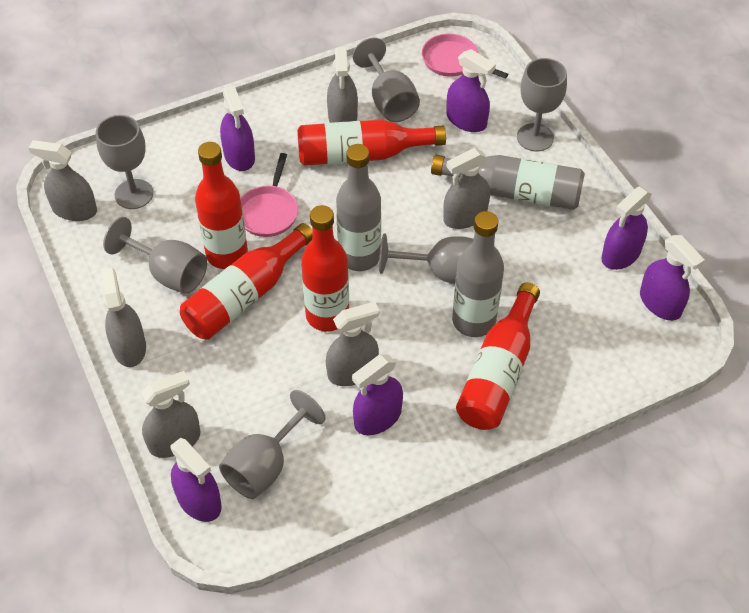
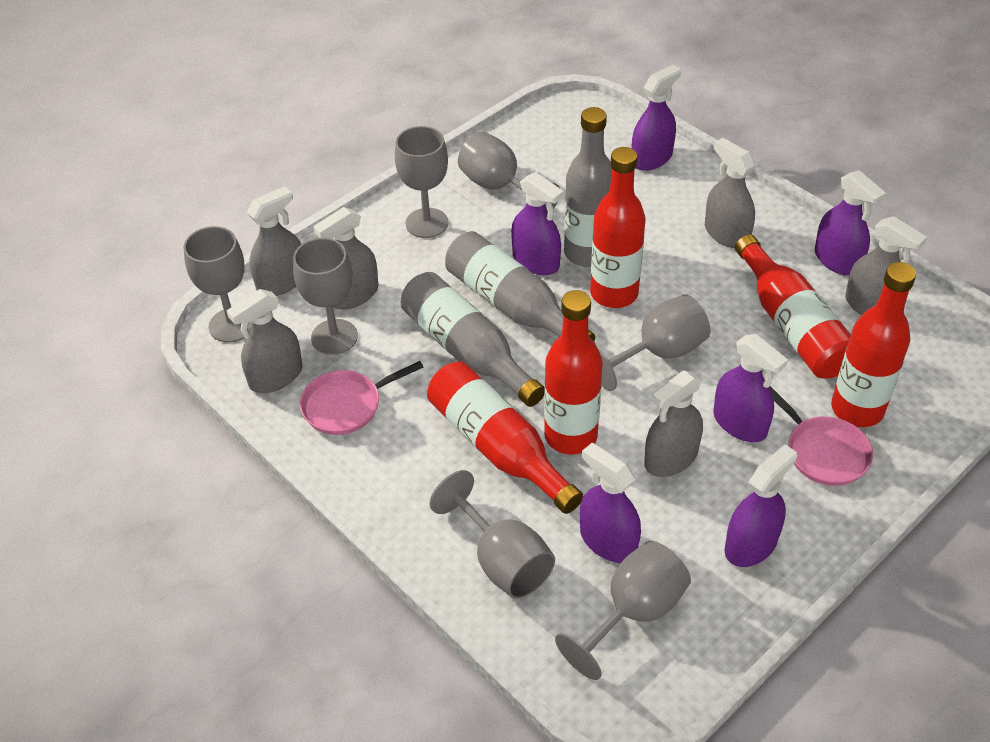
grey goblet: [96,115,153,209] [103,217,207,294] [219,390,326,499] [352,37,420,122] [379,233,474,284] [517,58,567,152] = 6 -> [184,226,252,342] [293,238,358,355] [395,126,448,238] [430,470,555,599] [458,132,560,212] [555,541,691,680] [598,294,711,391] = 7

